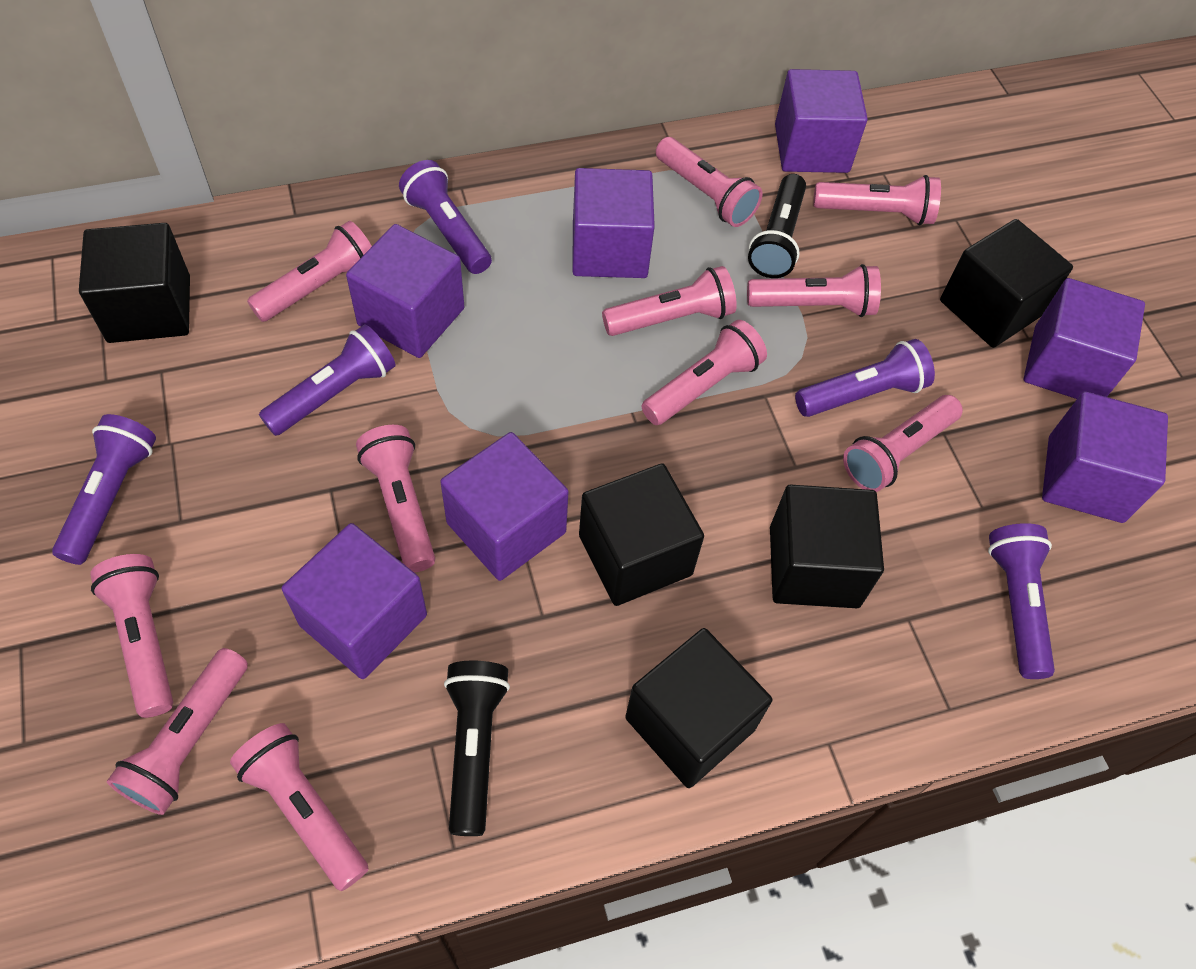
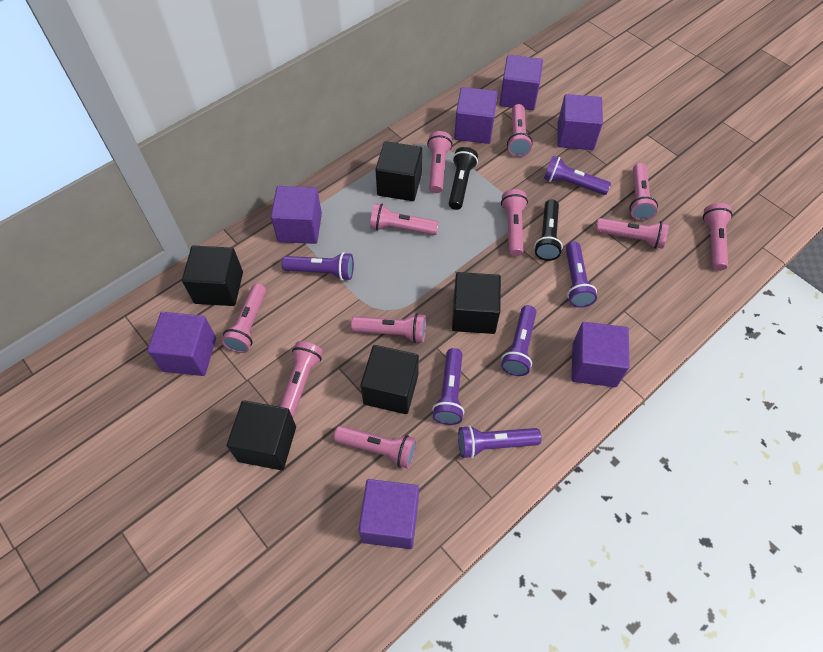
purple flashlight: [52,414,156,565] [259,324,396,436] [399,160,492,274] [795,339,935,417] [988,523,1055,679] = 5 -> [282,252,354,281] [432,348,464,425] [458,425,541,459] [501,305,536,376] [544,156,611,195] [566,242,597,308] = 6

